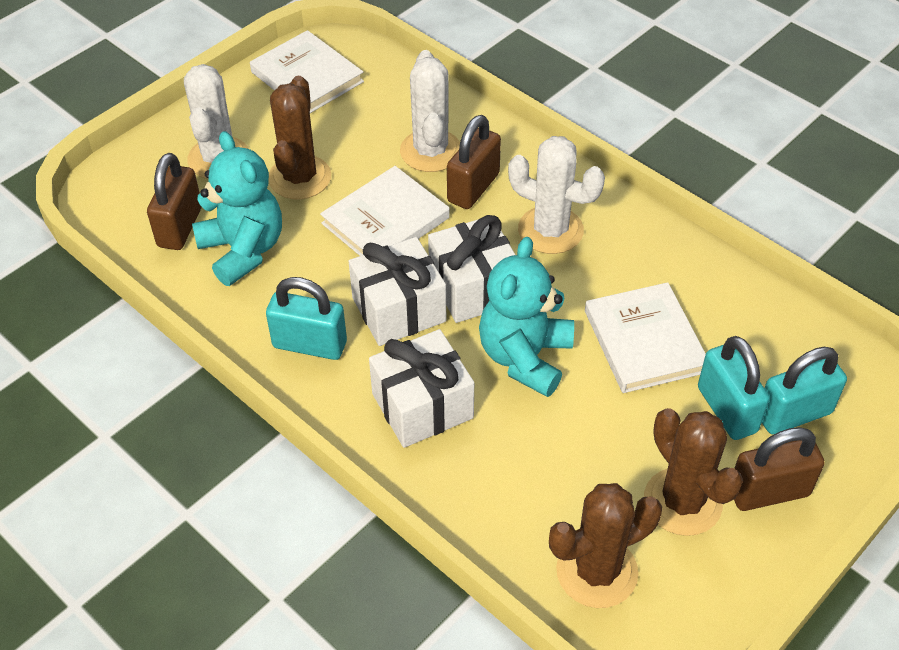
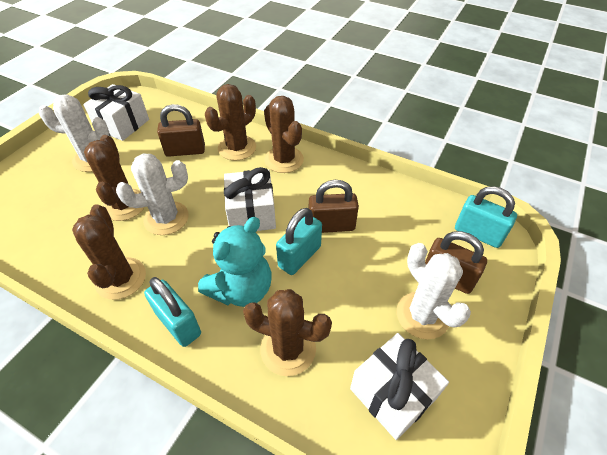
brown cactus: [268,76,331,199] [549,483,662,608] [644,408,743,536] = 3 -> [72,204,146,300] [84,135,145,221] [205,84,256,161] [243,289,332,376] [264,96,304,173] = 5
turquoise teddy bear: [192,131,282,286] [479,237,574,397] = 2 -> [198,217,271,307] = 1
white book: [250,30,364,113] [320,166,450,256] [585,282,706,393] = 3 -> none = 0

